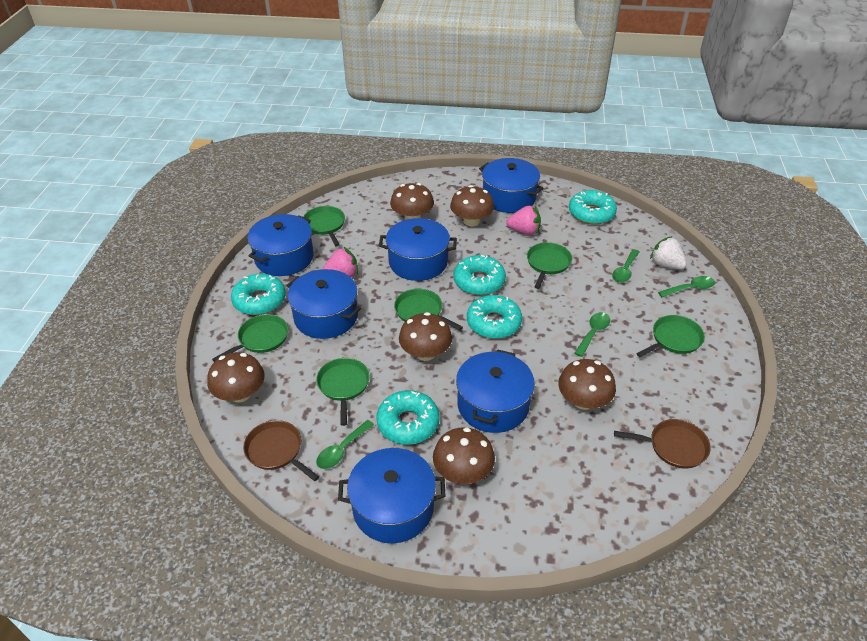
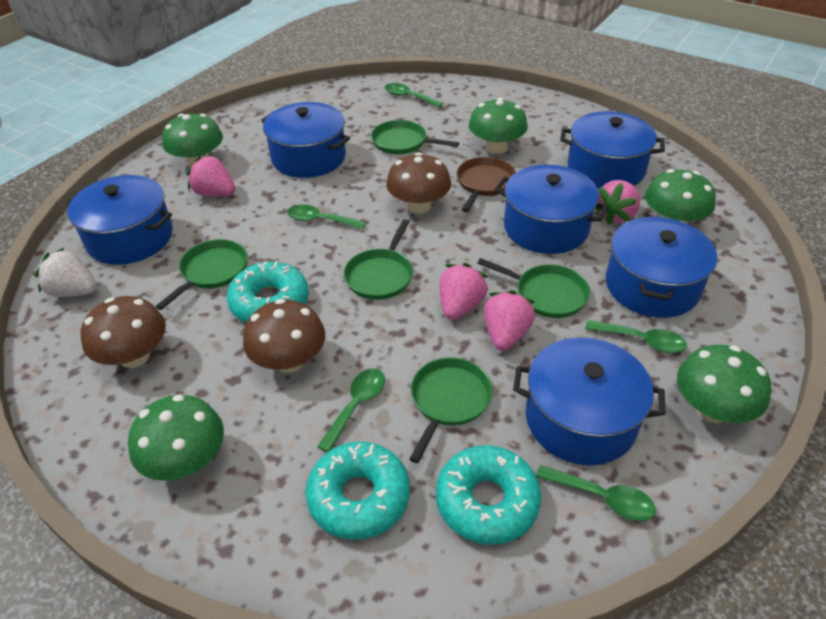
brown mushroom: [207,352,265,403] [390,183,434,220] [399,312,452,361] [433,427,495,484] [450,185,494,227] [558,359,616,410] = 6 -> [81,296,166,368] [243,299,325,373] [386,152,451,214] = 3
brown pan: [243,420,319,481] [614,419,711,469] = 2 -> [457,157,516,212] = 1
green mushroom: none = 0 -> [128,394,224,481] [162,114,223,167] [469,98,528,154] [645,169,716,223] [677,345,771,423] = 5
green pan: [212,314,288,362] [303,206,345,247] [316,358,370,426] [394,289,463,331] [527,242,572,289] [636,315,705,357] = 6 -> [155,239,248,310] [344,220,413,300] [371,120,459,154] [410,357,493,463] [477,258,590,318] = 5
green spoon: [316,420,374,469] [575,312,610,357] [612,249,640,283] [658,276,715,297] = 4 -> [287,204,366,229] [317,368,385,452] [385,83,443,108] [536,465,656,521] [585,320,687,353] = 5
pink strawberry: [323,247,358,277] [506,206,541,235] = 2 -> [187,155,235,197] [440,263,488,320] [484,290,535,351] [595,180,640,225] = 4
turquoise donut: [231,273,286,315] [376,390,440,445] [453,255,506,295] [467,295,522,339] [569,190,617,225] = 5 -> [227,261,309,323] [305,442,410,540] [436,445,541,545] = 3

